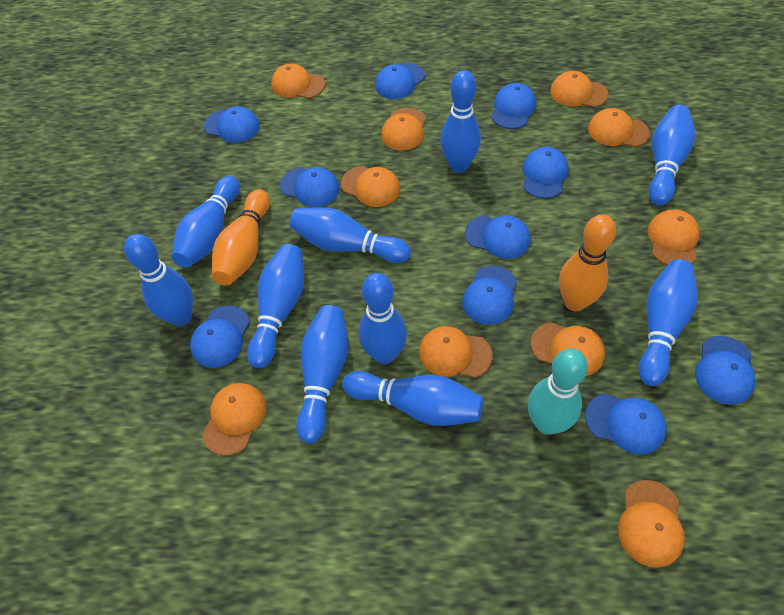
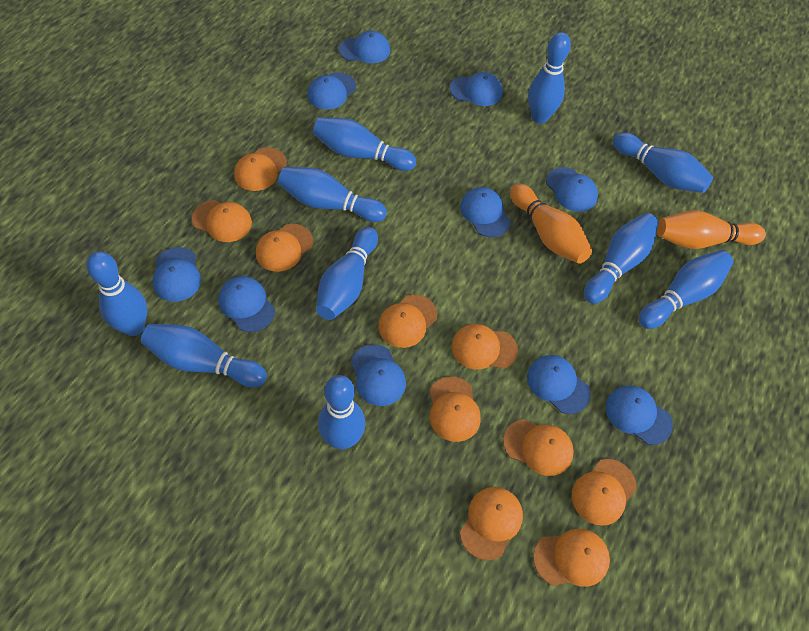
turquoise bowling pin: [528,348,588,435] = 1 -> none = 0

